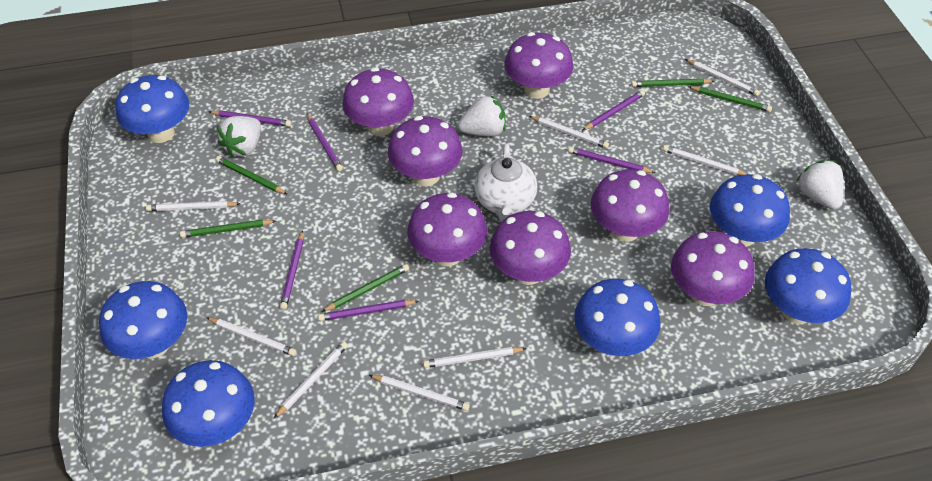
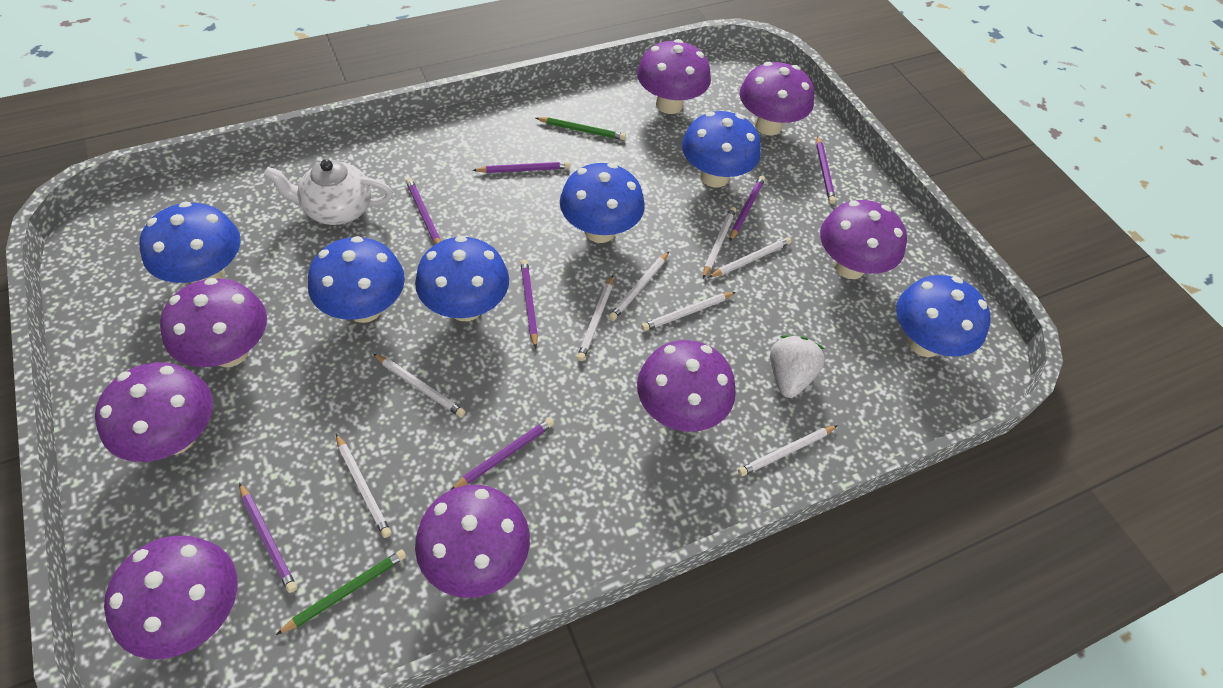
green pencil: [180,219,276,238] [216,156,287,194] [322,264,409,312] [631,79,714,87] [688,86,772,112] = 5 -> [276,550,406,635] [536,117,626,140] = 2
purple mushroom: [342,67,414,136] [388,116,462,186] [407,192,487,266] [490,211,571,285] [504,32,573,99] [591,169,669,242] [671,231,755,306] = 7 -> [95,362,213,462] [104,536,237,659] [160,278,267,367] [415,485,530,598] [637,39,711,114] [637,340,736,432] [740,62,814,136] [820,200,907,279] = 8
purple pencil: [209,110,291,127] [280,230,304,310] [307,113,343,171] [318,300,419,321] [568,147,655,173] [582,90,645,131] = 6 -> [239,483,297,593] [406,178,441,244] [451,418,554,490] [473,162,570,173] [521,259,538,349] [729,176,765,242] [816,136,836,204] = 7
white strawberry: [217,116,261,158] [458,95,506,136] [797,160,844,210] = 3 -> [770,335,825,398] = 1

